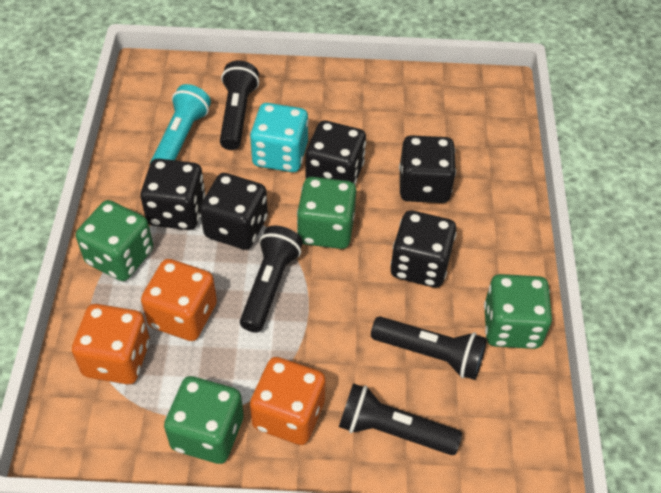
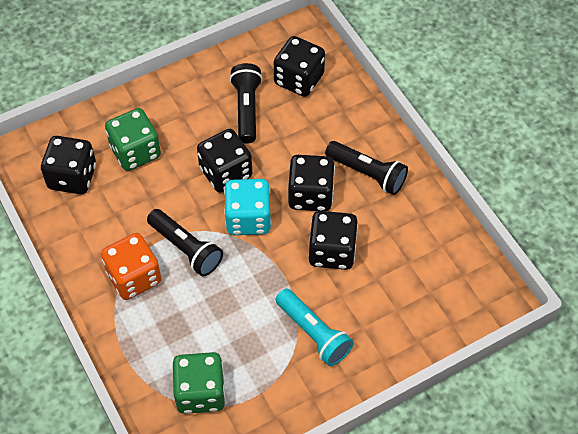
black flashlight: [220,61,259,150] [240,226,303,333] [339,383,462,455] [371,316,487,380] = 4 -> [147,209,223,276] [230,63,263,144] [325,141,408,195] = 3
green dice: [76,200,153,281] [164,376,244,464] [297,177,356,249] [484,274,552,349] = 4 -> [105,108,161,171] [173,352,225,414] = 2
orange dice: [72,304,150,384] [141,259,217,341] [250,357,326,445] = 3 -> [101,233,161,300] = 1

